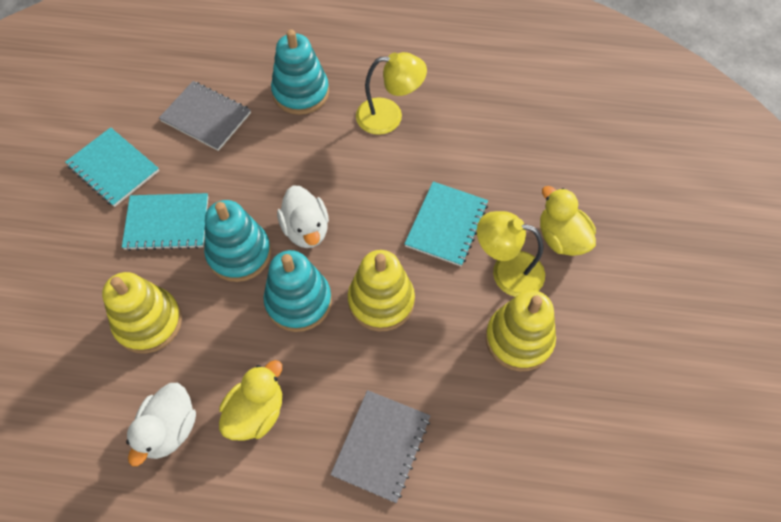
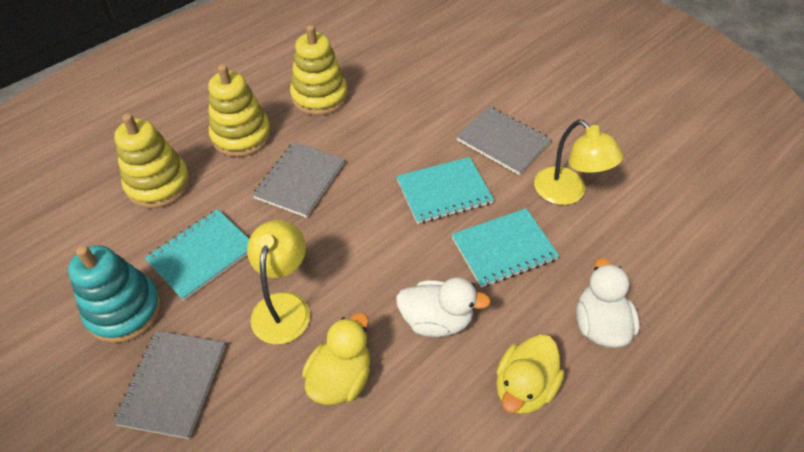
grey notebook: [159,81,251,151] [330,390,430,503] = 2 -> [113,331,225,439] [252,142,345,218] [456,107,551,175] = 3
turquoise stacking toy: [204,200,271,282] [264,250,332,332] [271,29,329,115] = 3 -> [68,245,162,343] = 1

